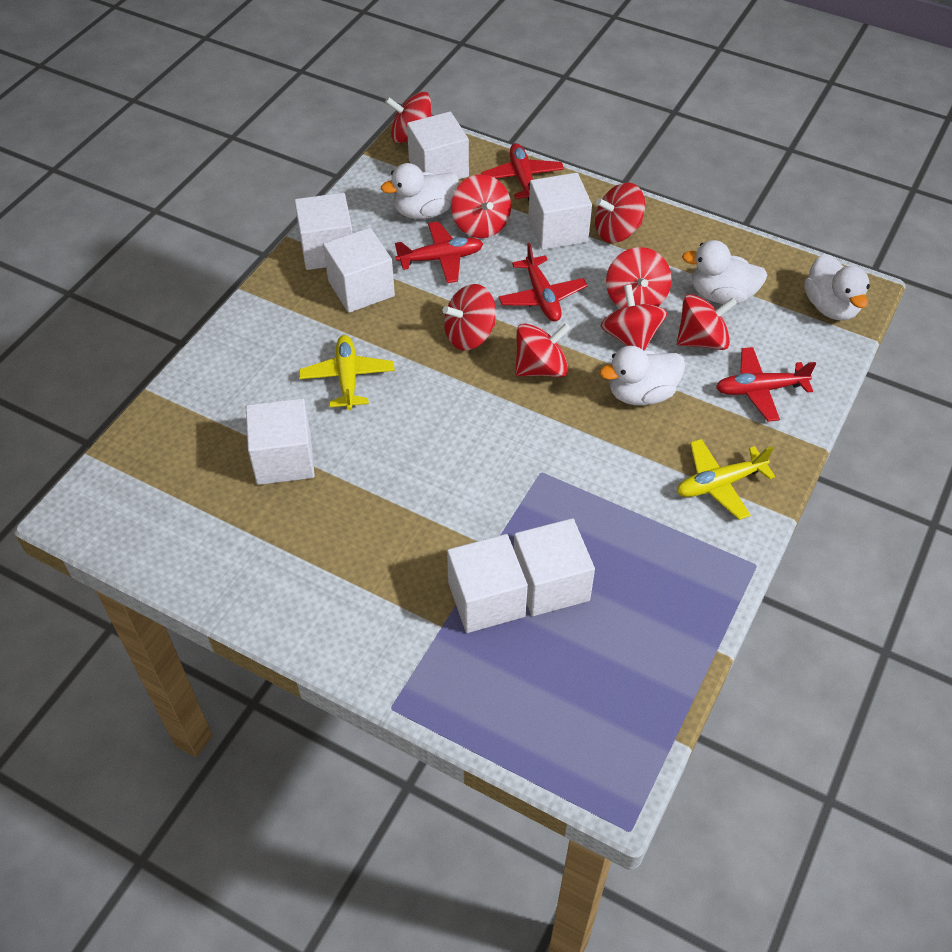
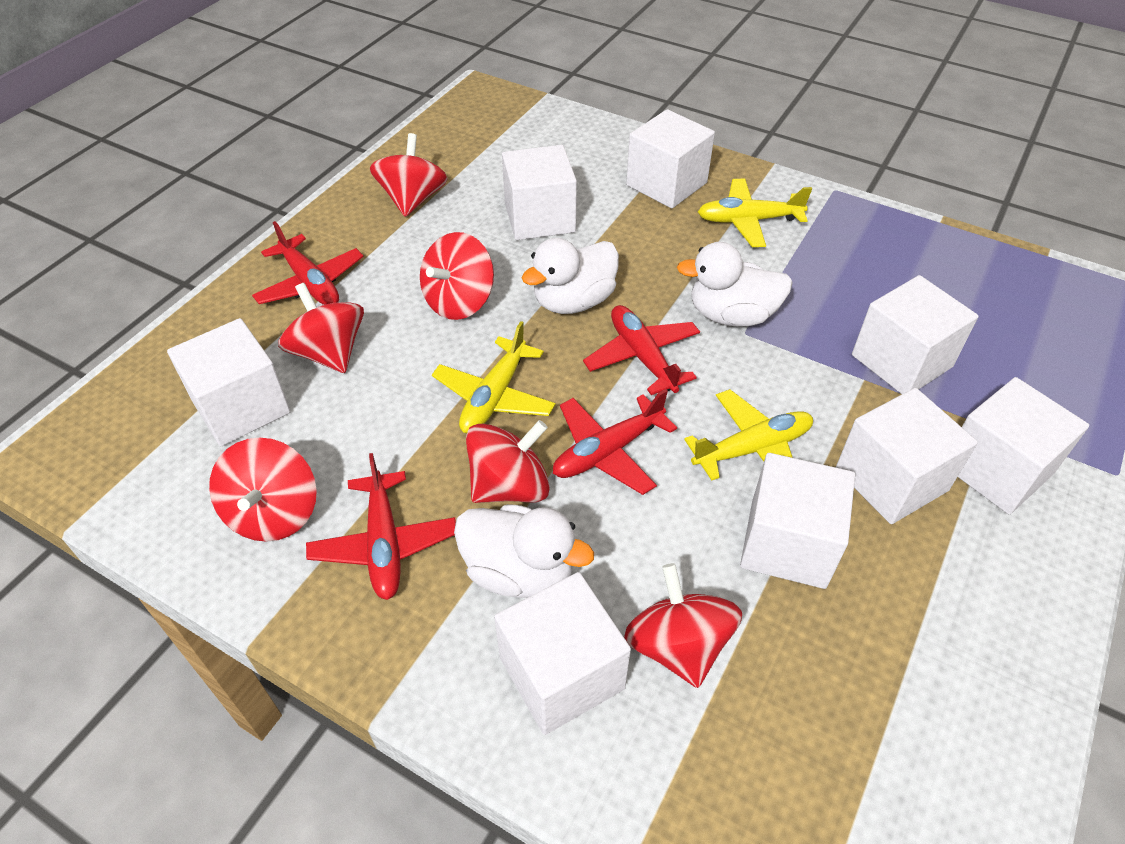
red spinning top: [385,92,432,143] [443,284,496,350] [451,174,511,238] [515,323,571,377] [595,183,645,243] [601,284,667,350] [606,247,672,309] [677,294,737,350] = 8 -> [209,437,317,542] [278,283,364,373] [370,133,448,217] [420,232,494,320] [466,420,550,503] [624,563,742,688] = 6
white cube: [246,398,315,485] [294,193,352,270] [323,228,395,313] [407,112,469,180] [447,534,528,633] [514,518,595,616] [528,173,592,250] = 7 -> [167,318,291,446] [494,572,631,735] [502,145,577,240] [626,109,715,208] [740,453,855,589] [836,388,978,524] [852,275,979,394] [958,377,1089,514] = 8
white duck: [381,163,459,219] [600,346,685,405] [682,240,768,304] [804,254,870,320] = 4 -> [454,504,594,598] [522,238,619,314] [676,242,793,327] = 3
yellow plane: [299,335,395,410] [677,439,775,520] = 2 -> [432,321,556,433] [684,389,813,481] [698,179,812,247] = 3

